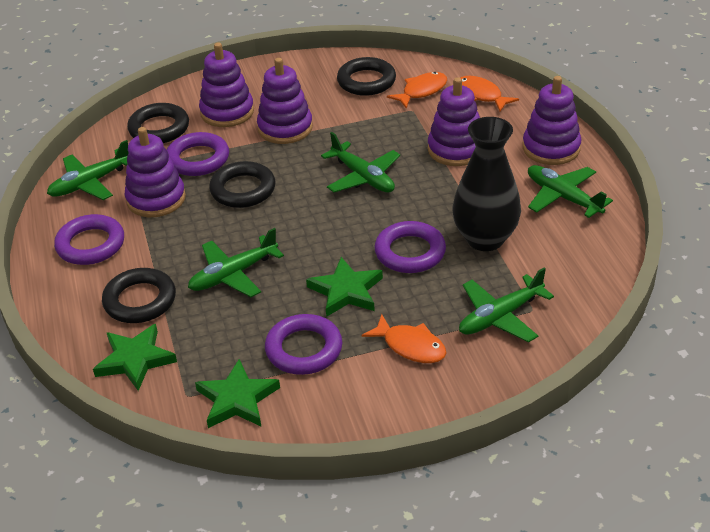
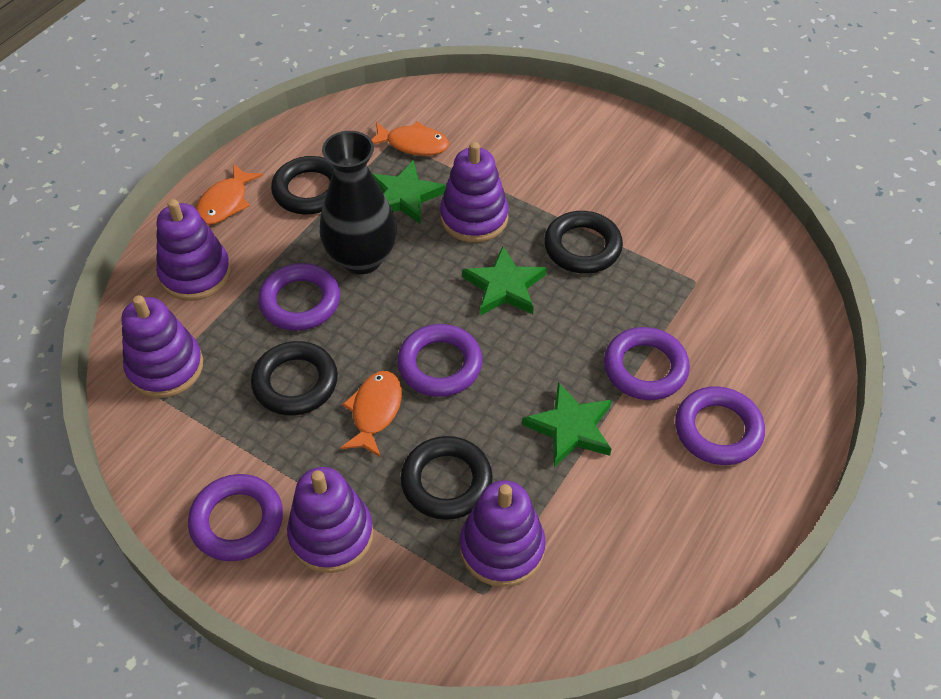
green plane: [47,140,128,200] [188,228,284,297] [321,132,400,192] [459,268,554,342] [528,165,613,218] = 5 -> none = 0
purple ring: [54,214,124,265] [167,132,229,176] [265,314,342,375] [374,221,446,273] = 4 -> [188,474,283,561] [258,263,340,331] [397,324,482,397] [604,327,690,400] [675,386,765,465] = 5

